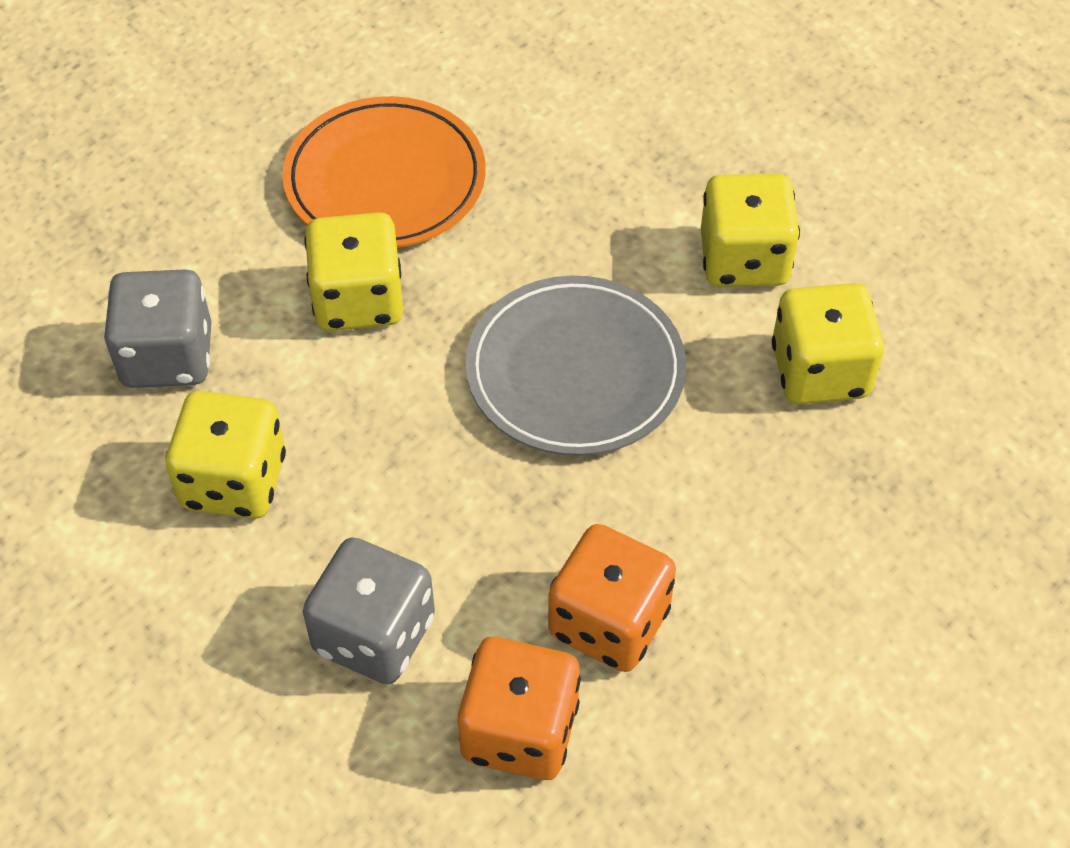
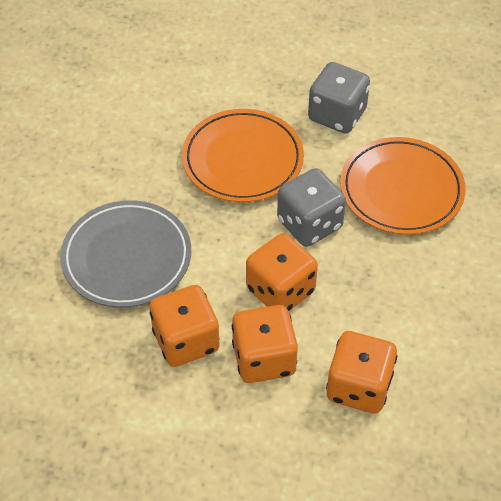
orange dice: [458,637,581,780] [548,524,676,672] = 2 -> [149,285,220,367] [232,305,298,383] [246,233,318,311] [326,331,397,413] = 4
orange plate: [282,96,486,248] = 1 -> [182,109,304,202] [340,137,466,235] = 2
yellow dice: [166,391,286,519] [304,212,403,331] [701,174,800,287] [772,283,884,404] = 4 -> none = 0

